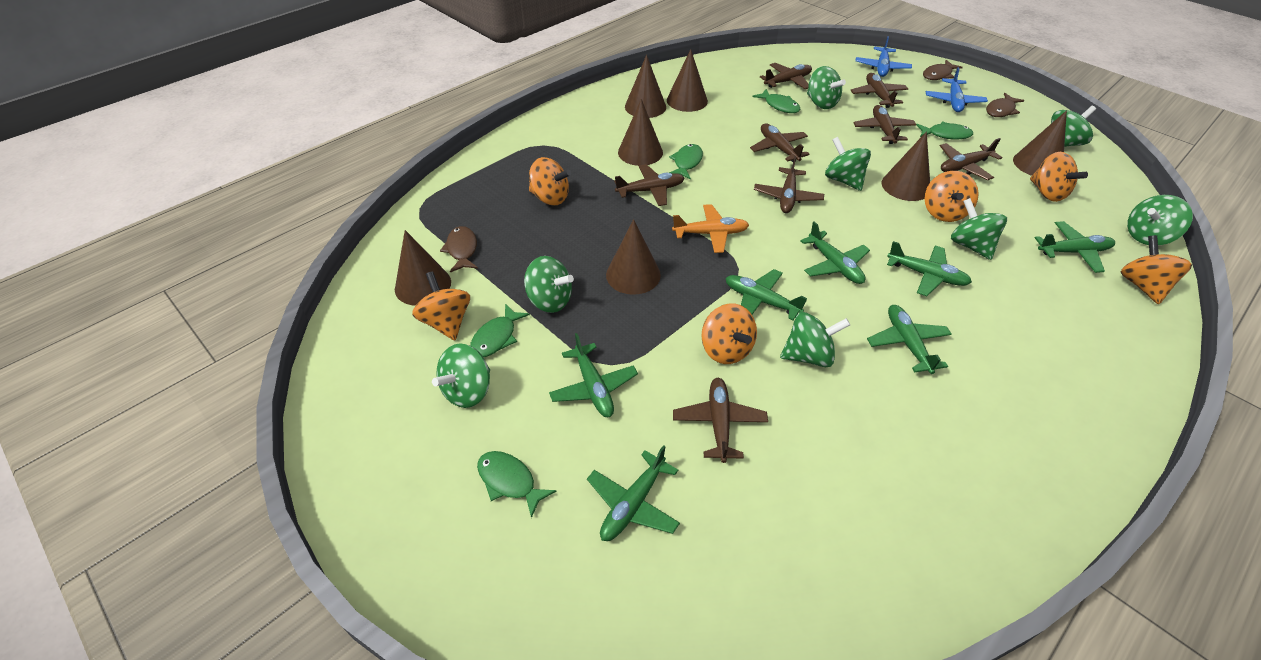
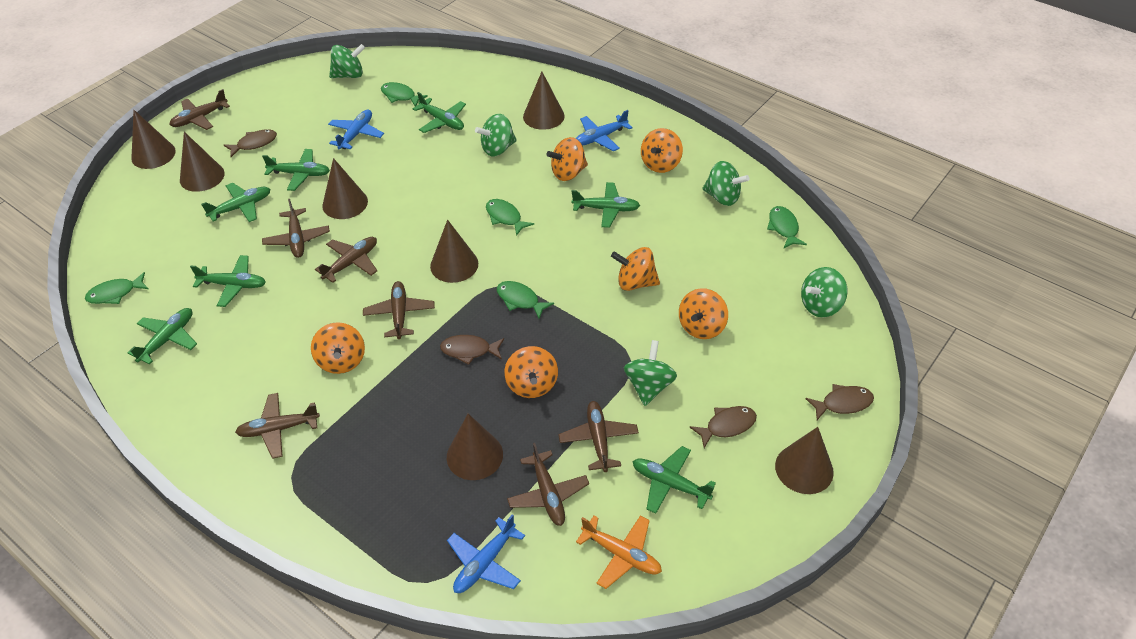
blue plane: [855,36,912,77] [926,67,988,112] = 2 -> [328,110,384,150] [447,514,525,593] [576,110,633,151] = 3
brown fish: [440,226,478,272] [923,60,963,80] [986,93,1025,117] = 3 -> [224,129,277,157] [440,335,504,365] [689,406,757,448] [805,384,874,420] = 4
brown plane: [614,164,684,206] [673,378,768,463] [750,123,810,162] [754,156,824,213] [760,63,812,89] [851,73,908,108] [853,105,916,144] [940,138,1002,180] = 8 -> [169,89,230,130] [235,393,320,459] [262,199,330,258] [315,237,377,283] [363,281,435,339] [507,443,589,526] [558,401,639,472] = 7
green spinning top: [432,344,490,408] [524,256,574,313] [780,312,850,367] [807,66,846,109] [825,137,871,191] [951,198,1007,260] [1051,106,1096,147] [1127,195,1193,245] = 8 -> [329,44,365,78] [475,114,517,156] [624,340,677,406] [702,161,749,206] [801,267,848,317] = 5

